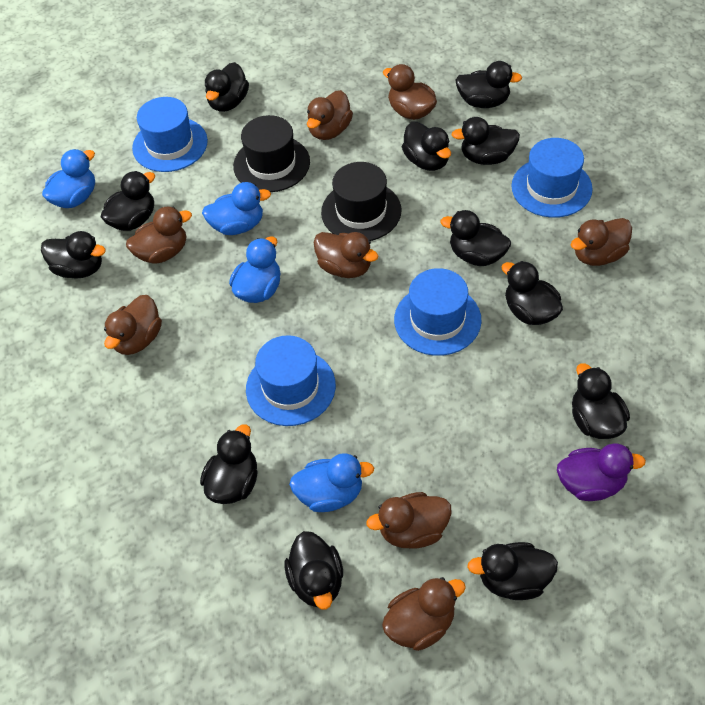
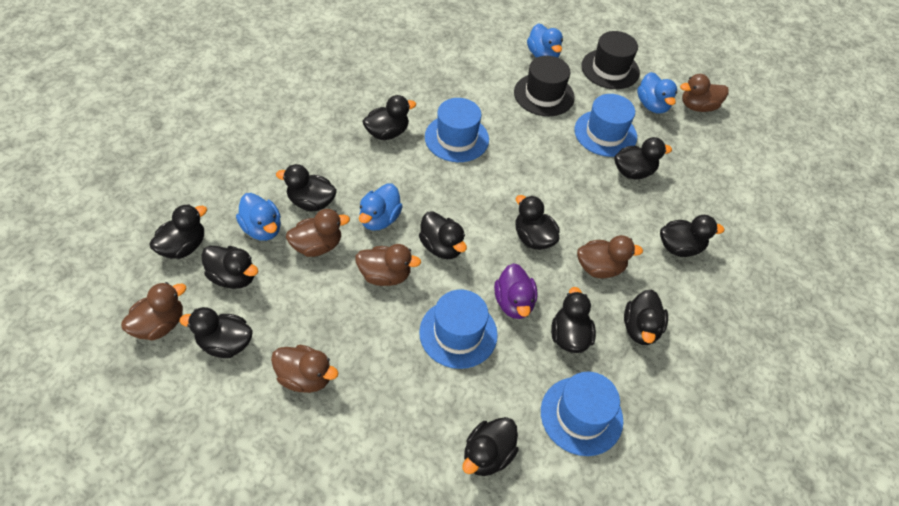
brown duck: [104,295,162,355] [126,207,192,264] [307,90,353,140] [314,232,378,278] [367,492,452,549] [382,577,466,651] [383,64,437,120] [571,218,632,266] = 8 -> [121,282,186,341] [271,345,339,393] [286,209,350,257] [355,244,421,286] [577,235,643,278] [680,74,729,112] = 6

